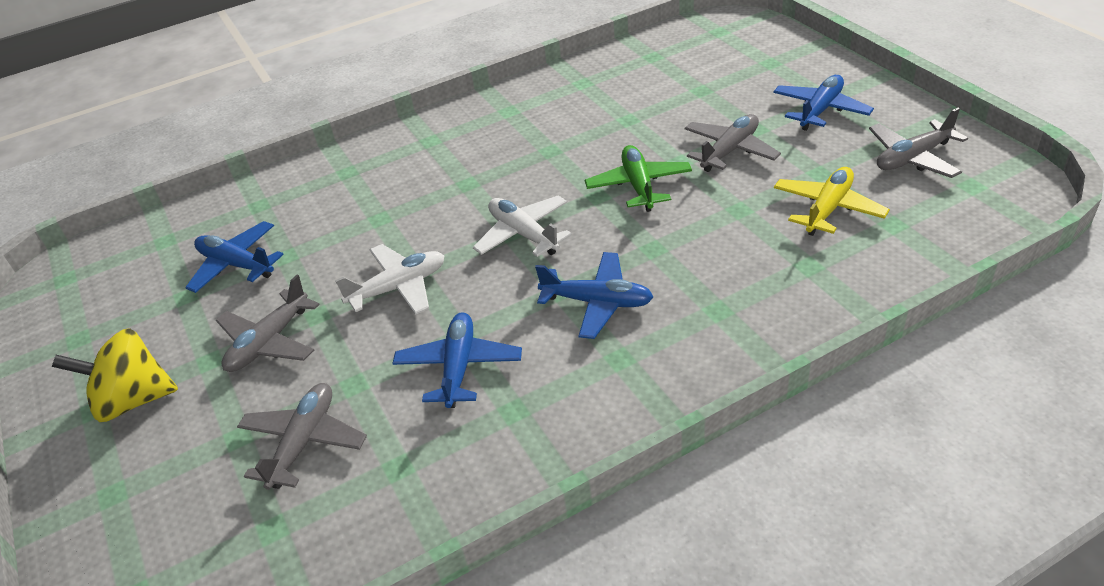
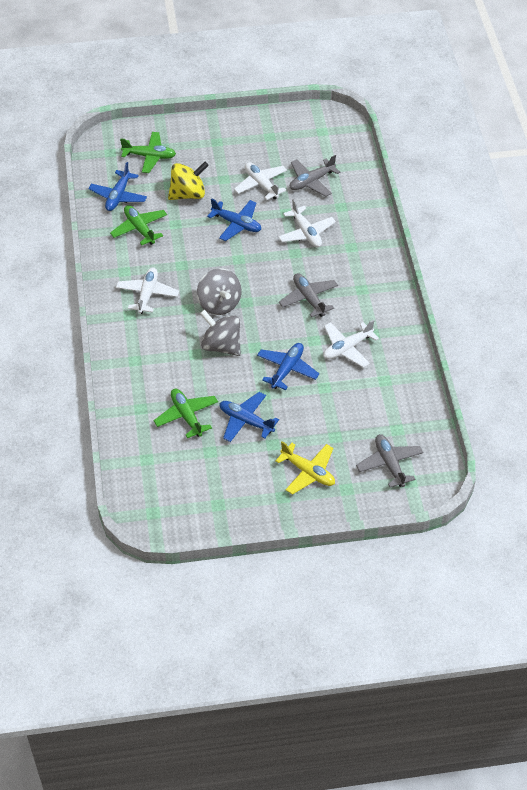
green plane: [585,145,692,212] = 1 -> [110,205,167,245] [120,132,176,173] [154,389,218,438] = 3
grey plane: [216,275,320,372] [237,383,367,490] [684,114,781,172] [869,108,968,178] = 4 -> [279,273,338,317] [290,155,340,197] [356,434,423,488] = 3
grey spinning top: none = 0 -> [197,268,242,315] [200,310,241,356] = 2
white plane: [335,244,444,315] [473,196,572,257] = 2 -> [116,267,179,314] [234,162,287,200] [278,199,336,247] [323,320,379,368] = 4

